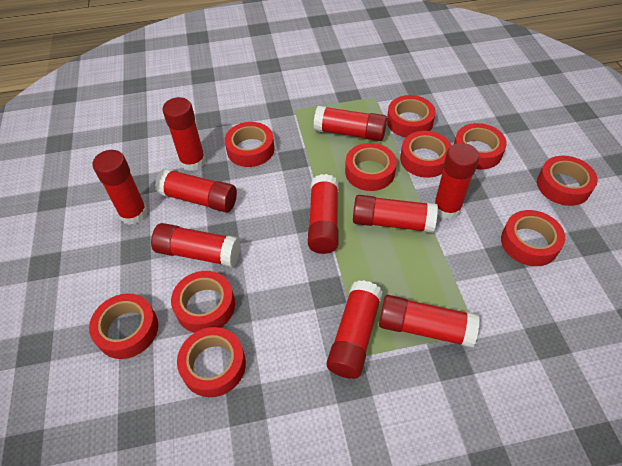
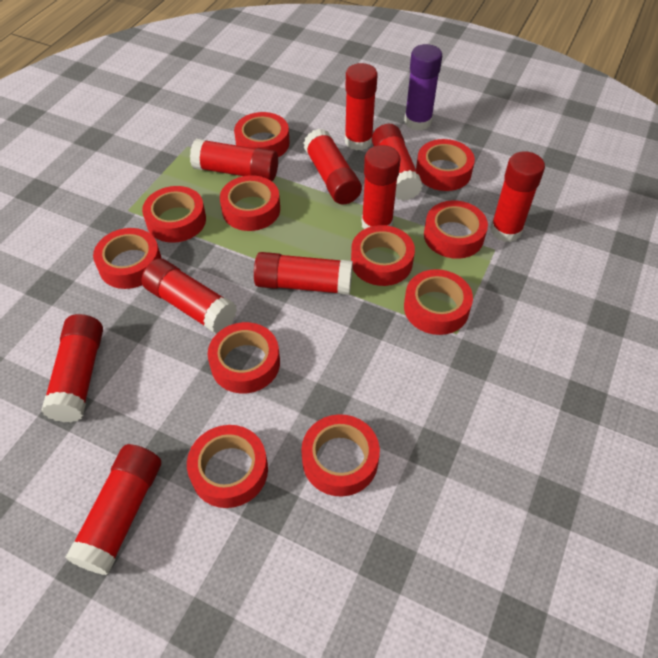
purple glue stick: none = 0 -> [404,44,442,130] = 1
red tape: [89,293,158,359] [171,271,235,333] [177,327,246,397] [225,122,274,167] [345,143,397,191] [387,95,436,137] [400,131,452,178] [454,123,507,169] [501,210,565,266] [537,156,598,206] = 10 -> [93,228,162,289] [142,186,206,243] [187,425,268,508] [208,322,280,393] [220,175,280,231] [234,112,289,157] [301,414,380,496] [351,225,415,286] [404,269,473,335] [416,139,475,191] [424,200,488,259] = 11

